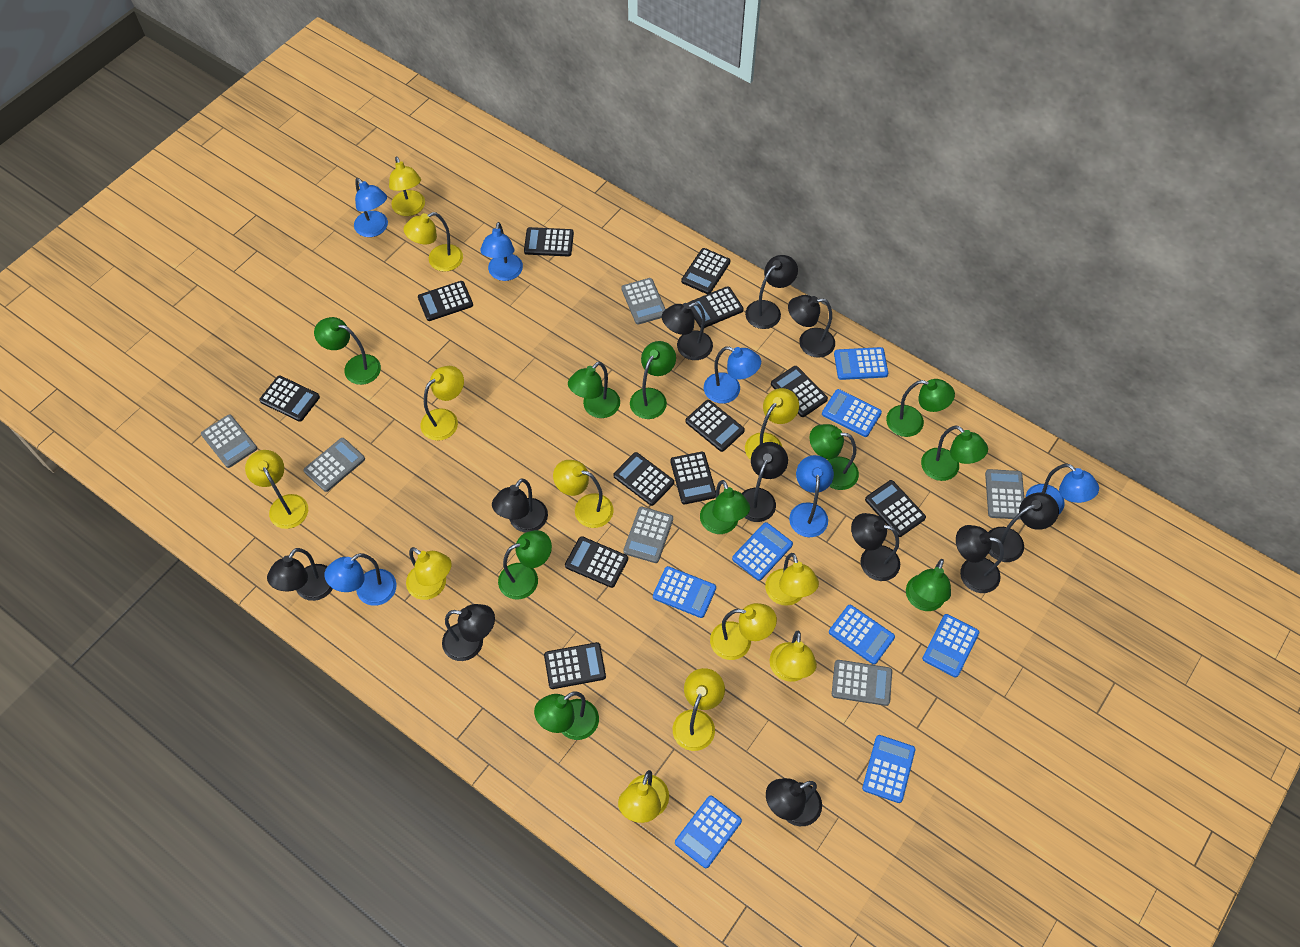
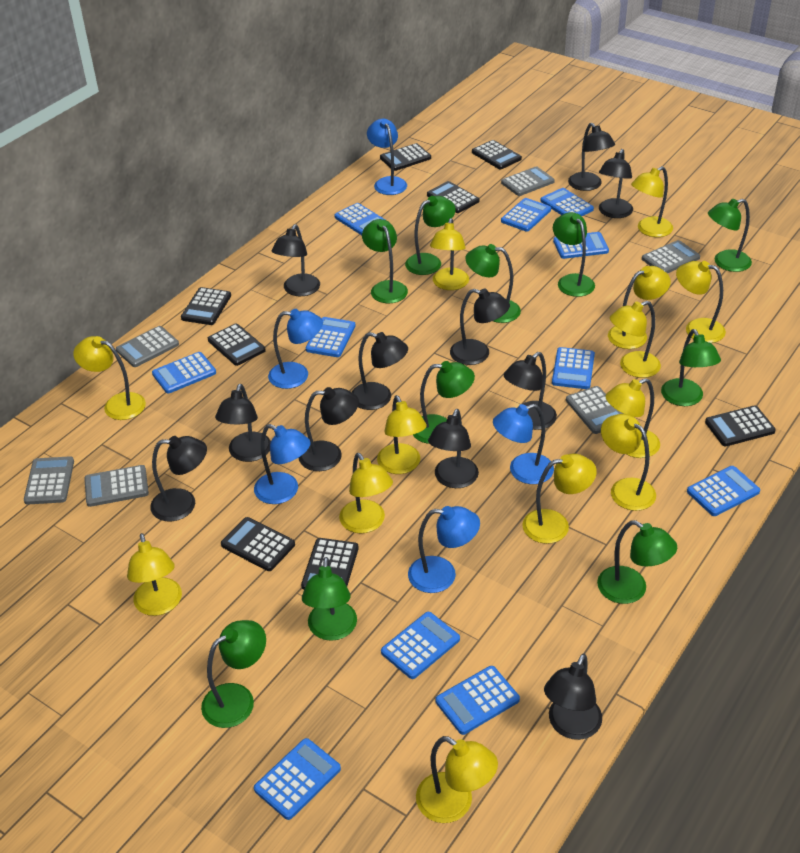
black calculator: [259,376,320,422] [418,281,473,321] [524,227,574,256] [544,642,606,689] [565,536,628,588] [613,452,674,506] [670,452,716,504] [681,248,730,294] [685,400,745,452] [688,286,744,328] [771,366,828,417] [865,480,926,537] = 12 -> [181,287,231,325] [208,323,266,366] [221,517,295,571] [301,538,359,590] [380,143,431,171] [427,181,480,213] [472,140,522,169] [705,406,776,446] = 8
blue calculator: [653,566,716,618] [675,795,742,868] [732,522,793,581] [822,389,882,437] [829,605,895,665] [834,347,888,380] [862,735,915,803] [922,614,979,678] = 8 -> [152,352,216,393] [254,738,341,820] [306,317,356,357] [335,203,387,235] [381,612,460,679] [436,666,520,735] [501,198,551,232] [540,188,594,216] [552,347,595,389] [553,232,609,259] [687,466,760,516] = 11
blue lamp: [324,553,397,606] [354,178,388,237] [480,222,523,281] [704,346,761,404] [789,455,834,537] [1026,463,1099,514] = 6 -> [254,424,311,504] [268,309,323,389] [367,119,407,195] [408,506,480,593] [493,404,554,484] = 5
yellow lamp: [245,450,308,529] [389,157,425,216] [404,212,463,272] [406,547,452,600] [421,366,464,441] [553,460,614,528] [618,770,669,823] [673,668,725,751] [710,603,777,660] [745,388,799,460] [765,553,819,606] [769,631,817,682] = 12 -> [73,336,146,420] [127,533,182,616] [339,453,393,533] [377,395,427,474] [416,736,498,823] [430,218,469,290] [523,454,597,544] [601,414,656,511] [605,378,660,458] [608,266,671,349] [610,301,661,378] [631,166,673,237] [676,261,726,343] = 13

